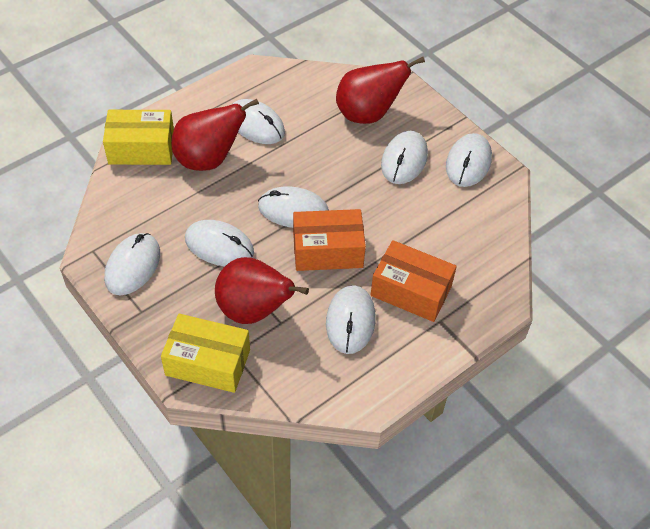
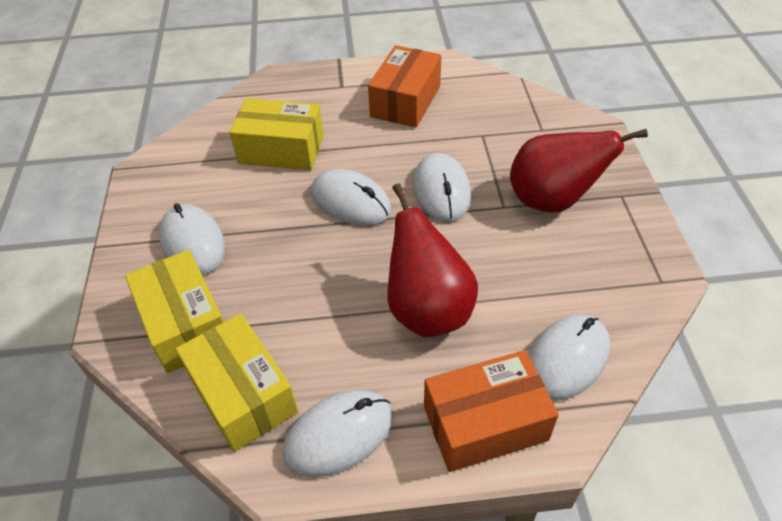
red pear: [171,99,259,171] [215,257,309,324] [336,57,425,124] = 3 -> [388,183,478,337] [510,129,648,212] = 2
white mouse: [104,233,160,295] [185,220,254,267] [233,99,285,144] [258,186,329,228] [326,285,376,354] [381,131,428,184] [446,133,492,187] = 7 -> [159,203,225,275] [283,390,393,477] [311,169,391,226] [413,153,471,221] [528,315,610,401] = 5
yellow box: [103,110,174,165] [161,314,250,393] = 2 -> [125,250,224,373] [176,313,298,452] [230,98,324,170] = 3

